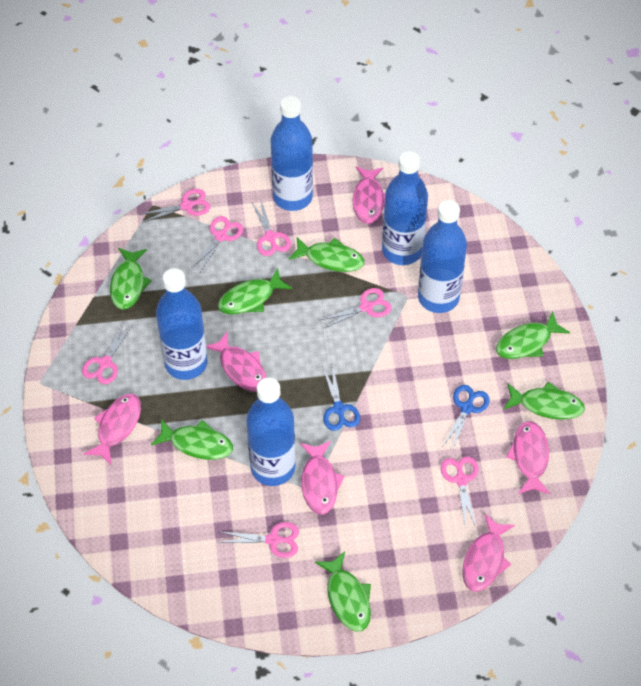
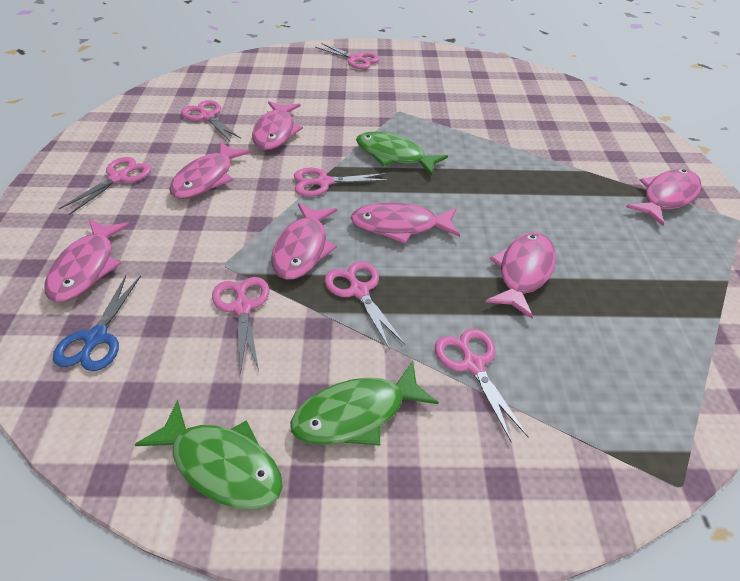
blue bottle: [156,268,207,380] [247,378,296,486] [270,96,313,211] [382,151,428,265] [418,200,467,313] = 5 -> none = 0
blue scissors: [322,366,360,431] [443,385,490,451] = 2 -> [53,275,141,371] = 1
green fish: [110,248,152,310] [151,419,233,460] [218,268,292,314] [288,237,364,272] [315,551,371,632] [496,312,570,359] [503,382,585,420] = 7 -> [134,400,283,510] [290,361,439,446] [356,132,448,176] = 3
pink fish: [84,394,141,465] [206,332,266,392] [300,441,345,515] [353,167,385,224] [462,514,515,592] [506,421,550,494] = 6 -> [44,219,131,302] [169,141,251,199] [252,101,303,150] [271,203,337,280] [350,203,460,244] [486,232,556,318] [626,169,702,226] = 7

